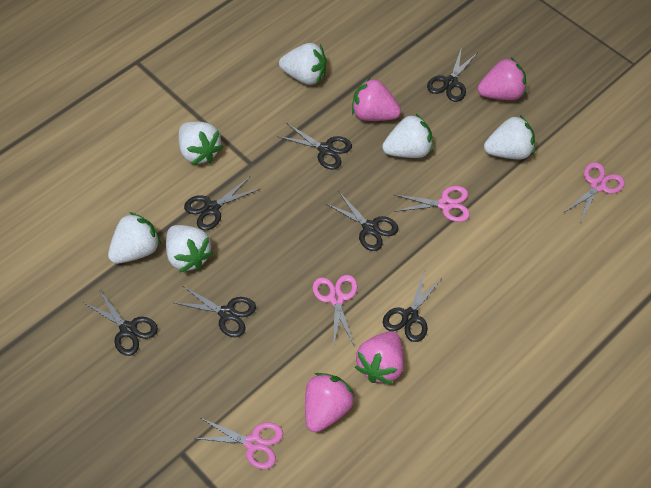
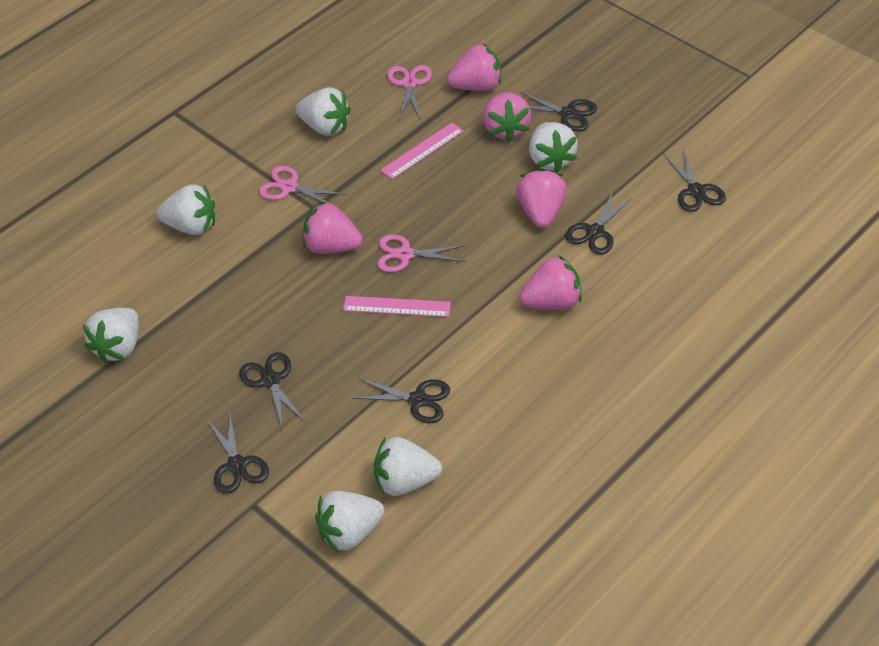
black scissors: [84,290,158,356] [175,286,256,337] [184,177,260,230] [277,123,352,170] [325,191,399,251] [383,272,443,342] [427,47,477,102] = 7 -> [206,410,269,494] [239,352,306,430] [352,378,450,423] [520,92,597,132] [565,191,633,255] [663,148,726,212] = 6
pink ruler: none = 0 -> [343,296,451,317] [380,122,464,179] = 2
pink scissors: [193,418,283,469] [312,275,357,345] [394,186,470,222] [563,162,625,222] = 4 -> [259,166,346,204] [377,235,466,272] [387,65,432,120] = 3
pink strawberry: [305,373,355,432] [352,78,401,121] [355,331,404,384] [478,57,527,100] = 4 -> [303,202,363,254] [447,43,501,91] [483,92,531,142] [516,168,567,228] [519,255,582,310] = 5

